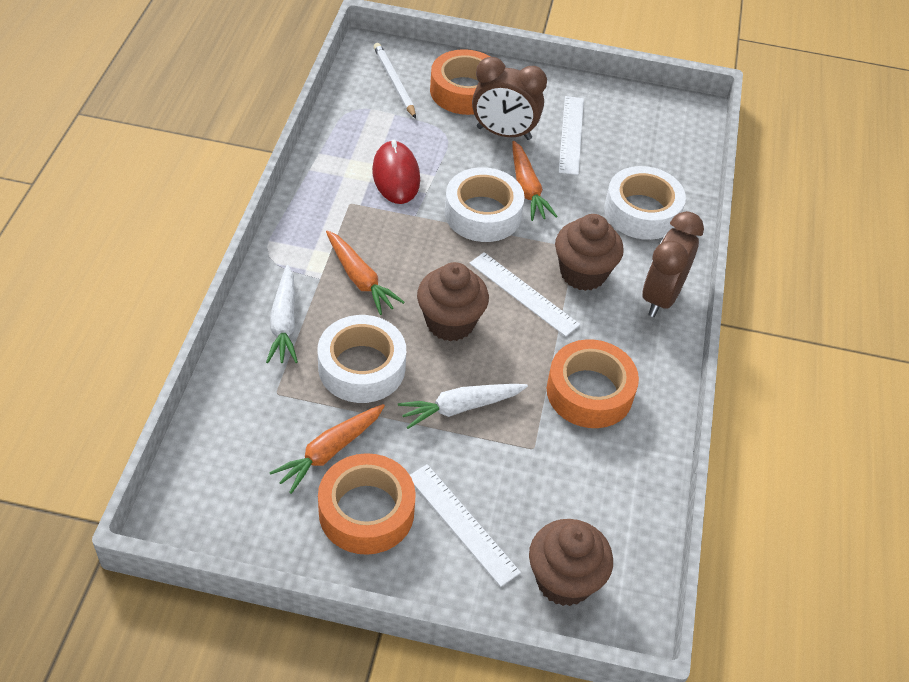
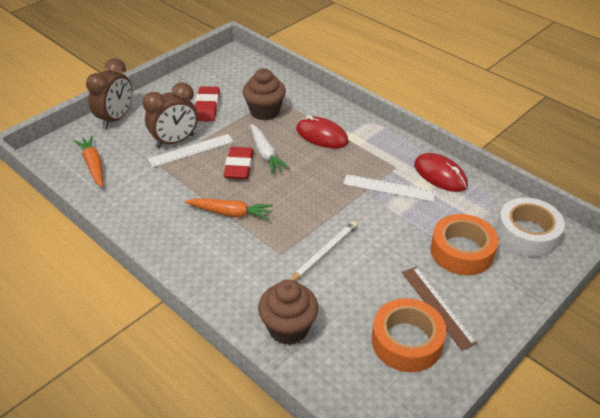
brown cupcake: [417,262,489,342] [529,519,613,606] [555,214,624,291] = 3 -> [243,68,286,121] [258,280,318,345] = 2
brown ruler: none = 0 -> [402,266,478,351] = 1
orange carrot: [269,404,385,494] [326,231,405,315] [512,141,558,221] = 3 -> [74,135,103,187] [185,198,273,220] = 2
orange tape: [318,453,416,555] [430,49,490,115] [547,339,639,428] = 3 -> [372,298,446,372] [431,214,499,275] = 2
red eraser: none = 0 -> [195,86,220,122] [223,147,254,179] = 2
red mouse: [372,140,420,204] = 1 -> [296,115,349,149] [414,153,468,192] = 2
white carrot: [266,265,298,363] [398,384,528,429] = 2 -> [250,124,290,174] = 1
white ruler: [410,464,521,587] [469,252,580,337] [559,96,584,175] = 3 -> [148,134,234,167] [343,174,436,202] = 2
white tape: [318,315,406,403] [445,167,525,242] [604,166,686,240] = 3 -> [496,198,565,257] = 1

